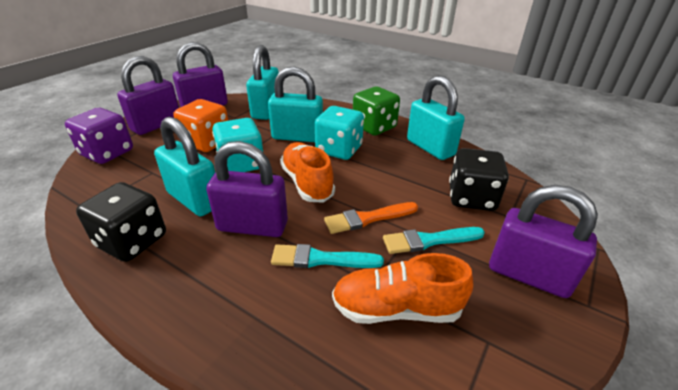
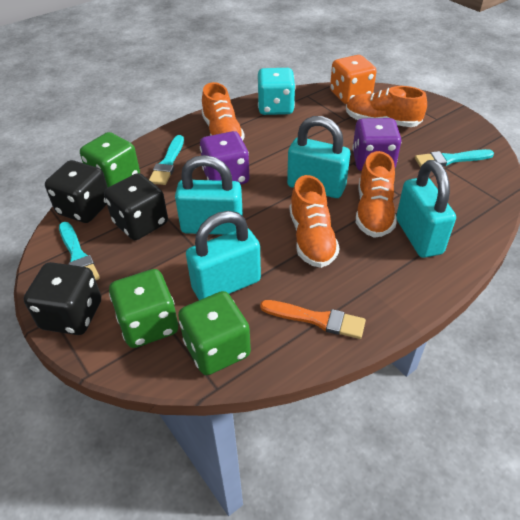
black dice: [76,182,166,262] [449,148,509,211] = 2 -> [24,262,101,335] [45,160,108,223] [104,173,168,240] = 3
green dice: [353,87,400,136] = 1 -> [80,132,140,187] [109,269,178,348] [178,291,251,375] = 3
orange shoe: [280,142,335,202] [332,253,473,324] = 2 -> [202,82,245,141] [290,175,340,268] [346,86,427,127] [356,151,397,238] = 4
purple dice: [65,108,133,164] = 1 -> [200,131,249,185] [352,118,402,171] = 2
purple padlock: [117,56,179,135] [173,42,228,107] [206,141,288,237] [489,185,598,298] = 4 -> none = 0
turquoise brush: [271,244,384,268] [383,227,485,254] = 2 -> [59,222,100,280] [149,135,184,185] [415,149,494,168] = 3
turquoise dice: [212,118,263,172] [315,106,364,160] = 2 -> [257,68,295,115] = 1

